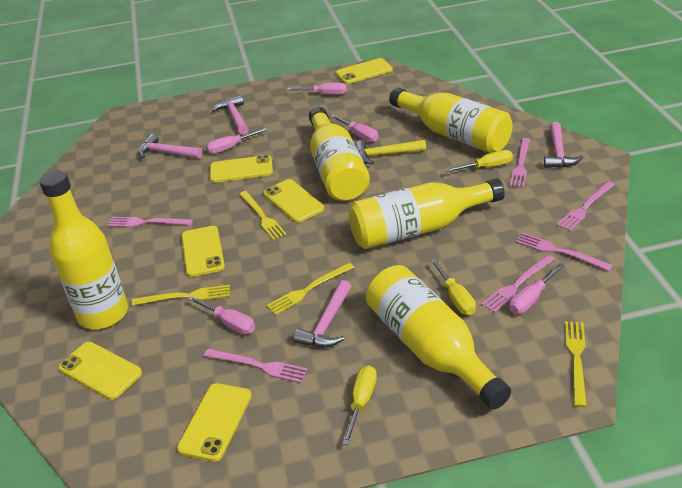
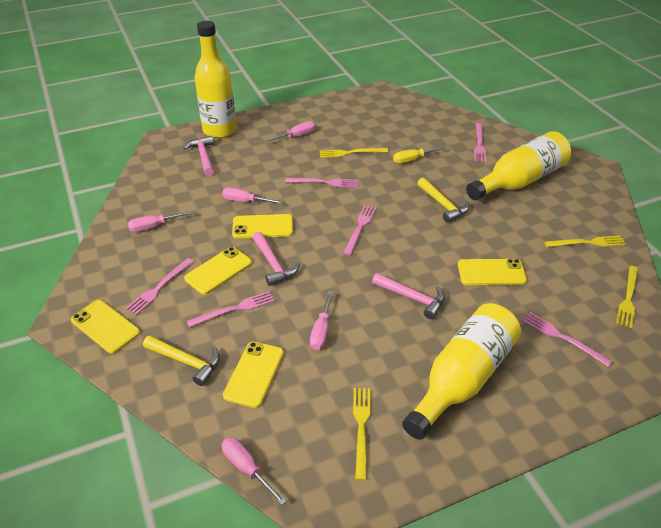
pink hammer: [138,134,203,159] [212,95,249,134] [294,280,351,347] [544,122,584,168] = 4 -> [183,135,214,176] [252,232,300,286] [372,273,445,319] = 3
yellow bottle: [39,170,128,329] [309,107,370,201] [349,179,505,249] [366,265,511,410] [389,87,513,153] = 5 -> [194,21,236,138] [402,303,521,440] [466,131,571,200] = 3
yellow hammer: [355,140,426,165] = 1 -> [143,335,220,386] [417,178,470,223] = 2
yellow phone: [58,342,142,400] [177,383,252,462] [182,226,225,277] [210,155,273,183] [263,179,324,223] [336,58,393,84] = 6 -> [71,300,140,354] [184,247,252,295] [223,341,284,408] [232,214,293,239] [458,259,527,285] = 5
yellow screwdriver: [342,365,377,446] [430,259,476,315] [445,150,513,172] = 3 -> [393,146,447,164] = 1

